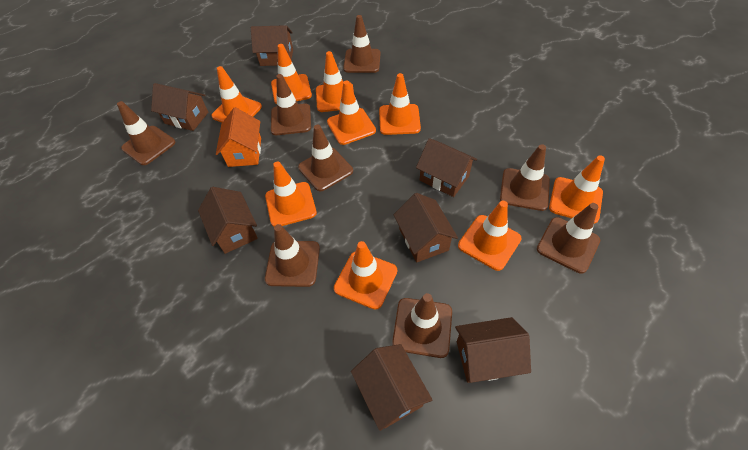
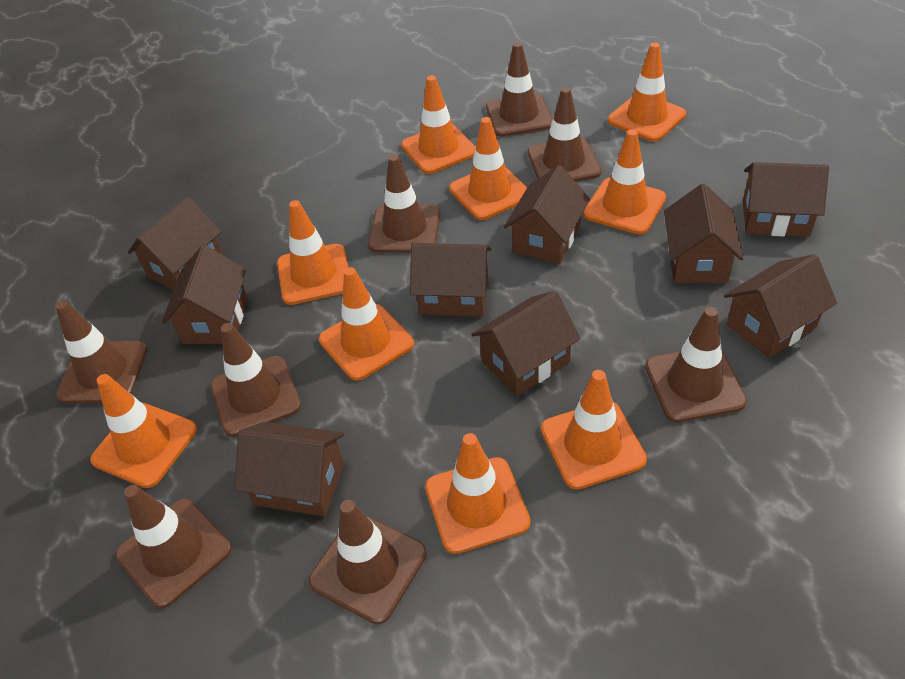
brown house: [151,83,208,131] [198,187,258,254] [251,25,293,66] [351,344,432,431] [394,193,458,262] [416,138,477,197] [455,317,531,383] = 7 -> [128,197,223,290] [162,245,247,344] [235,422,344,517] [410,243,491,317] [471,291,581,396] [504,165,590,264] [664,184,744,283] [724,254,837,358] [743,162,829,237] = 9
orange house: [216,107,261,167] = 1 -> none = 0

